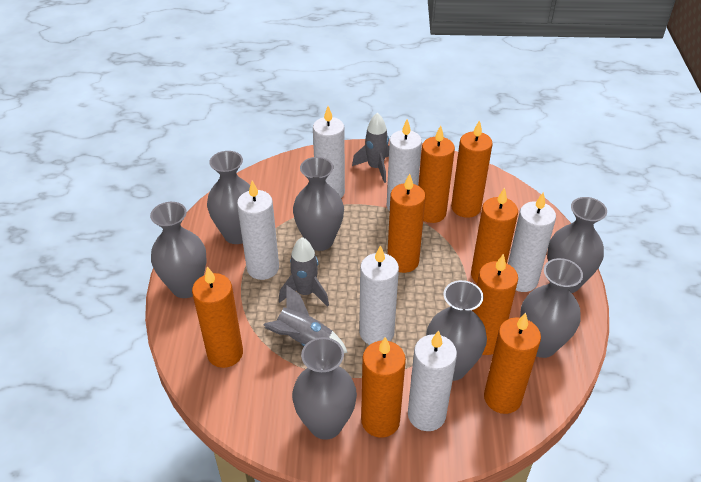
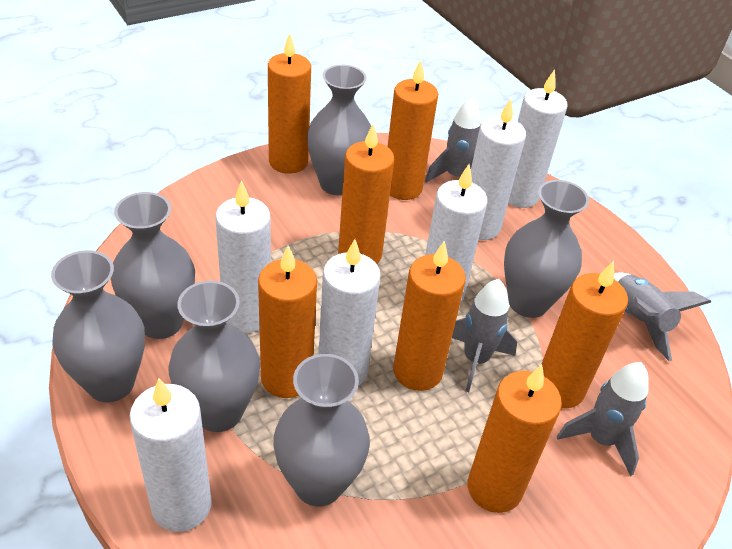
grey rocket: [264,286,348,353] [279,237,329,307] [352,112,389,183] = 3 -> [425,97,481,183] [452,279,517,392] [557,362,649,476] [614,272,711,361] = 4
grey vase: [150,202,207,298] [207,151,250,244] [292,337,357,440] [293,157,344,251] [426,280,487,381] [520,258,583,358] [547,197,607,293] = 7 -> [51,250,145,402] [111,192,195,339] [169,281,260,432] [273,354,370,507] [307,65,371,195] [504,180,589,318] = 6
orange candle: [192,266,243,368] [361,337,406,438] [387,173,426,273] [419,126,455,223] [451,120,493,218] [471,187,518,283] [472,254,518,355] [484,313,541,414] = 8 -> [258,246,317,398] [268,33,311,174] [338,123,394,264] [387,60,438,200] [393,241,466,391] [467,365,562,513] [541,261,628,409] = 7

